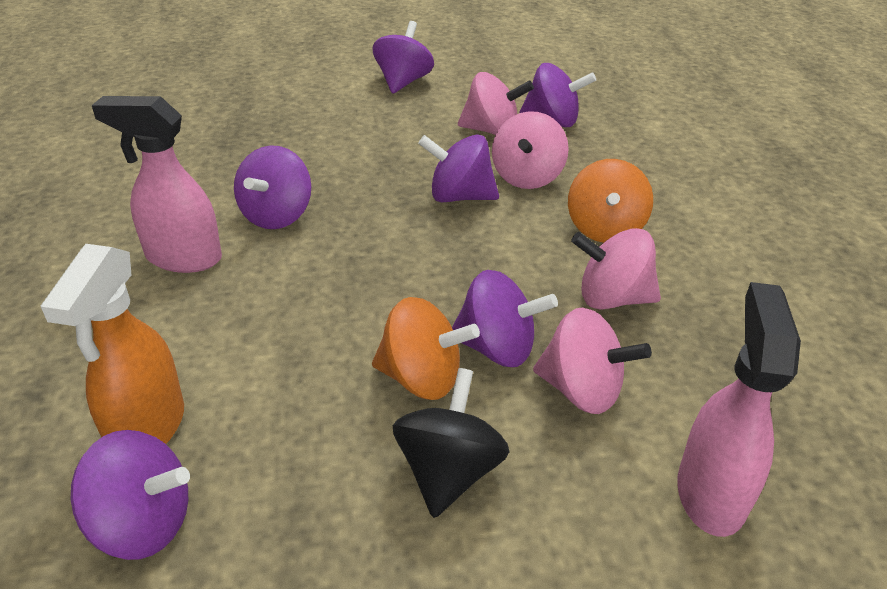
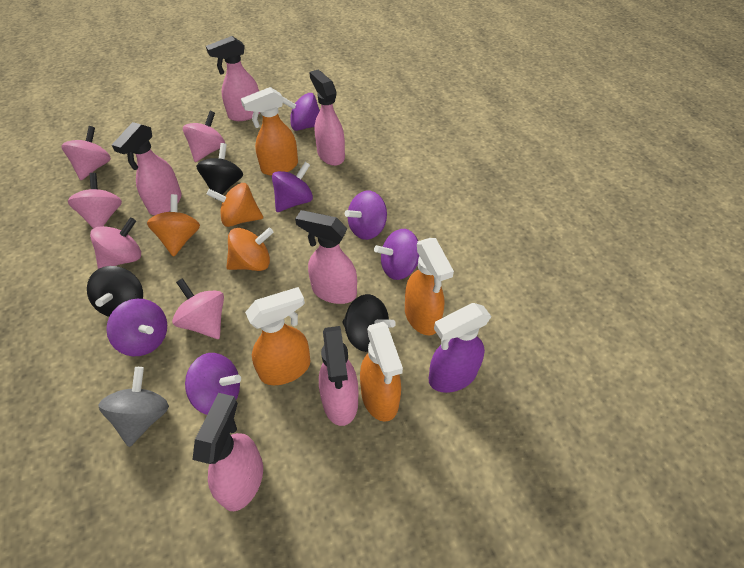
black spinning top: [393,368,510,518] = 1 -> [87,266,143,317] [196,143,243,200] [342,294,396,352] = 3
grey spinning top: none = 0 -> [99,367,169,447] = 1
orange spinning top: [372,297,480,400] [568,159,653,243] = 2 -> [147,194,200,257] [207,183,263,227] [226,228,274,271] = 3
orange spray bottle: [41,244,184,444] = 1 -> [241,87,298,176] [245,287,310,385] [360,322,403,422] [405,238,454,335] = 4
pink spinning top: [458,72,534,135] [492,111,569,189] [533,308,652,414] [571,228,661,310] = 4 -> [61,126,111,180] [67,173,122,229] [90,218,141,269] [172,278,224,339] [183,111,225,162] = 5
pink spray bottle: [92,96,222,273] [677,282,801,537] = 2 -> [112,122,182,215] [192,393,263,511] [206,36,260,121] [295,210,357,304] [309,69,345,166] [319,326,358,426] = 6
purple spray bottle: none = 0 -> [429,303,492,393] = 1

